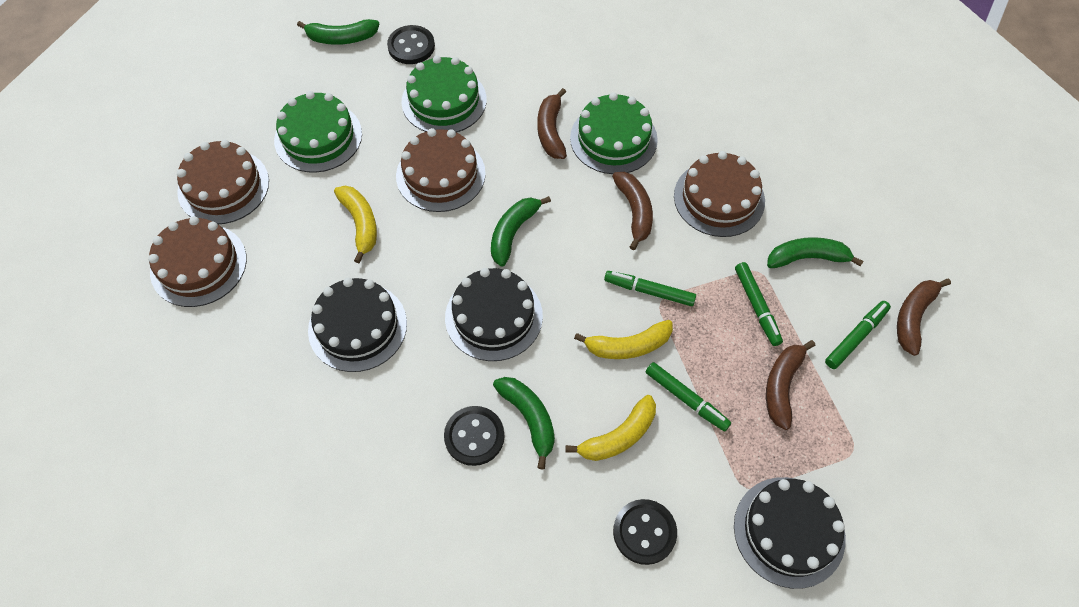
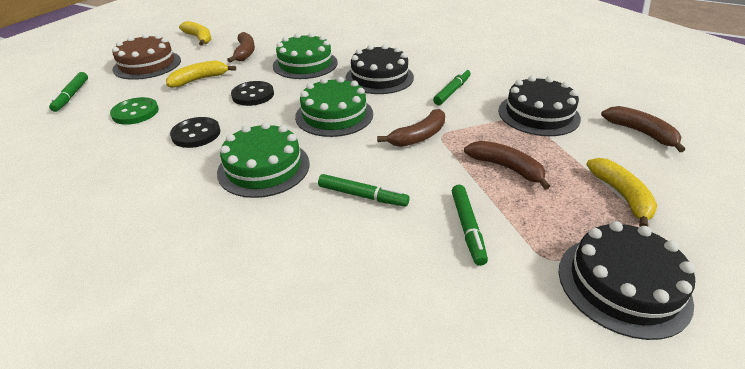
black button: [387,25,435,64] [444,406,504,466] [613,499,677,565] = 3 -> [170,117,220,148] [231,81,274,106] = 2
brown cake: [148,216,247,307] [177,140,269,224] [396,128,486,212] [674,151,765,237] = 4 -> [112,34,181,80] = 1
green banana: [297,19,379,45] [491,196,551,267] [493,377,555,469] [767,237,864,268] = 4 -> none = 0
green button: none = 0 -> [110,97,159,125] = 1

